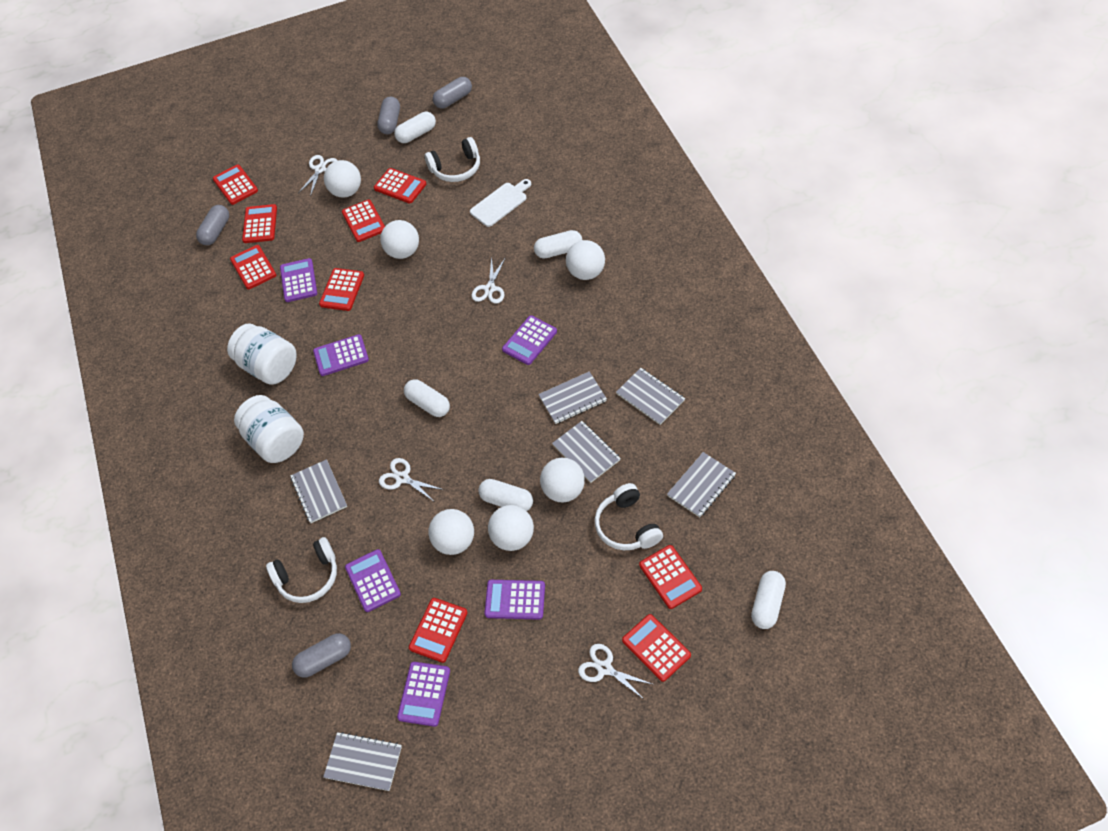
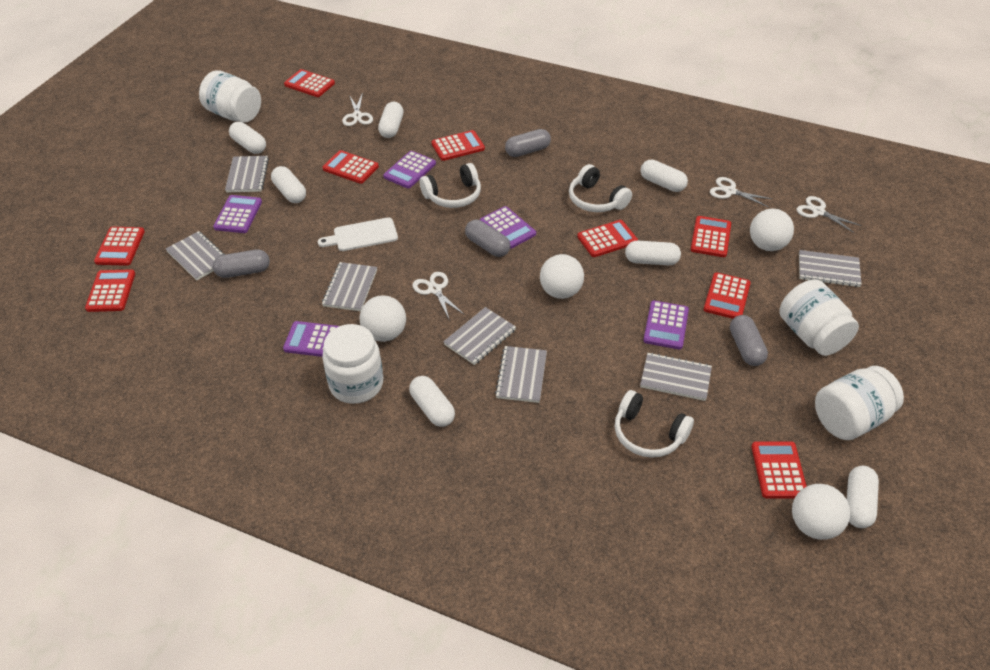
grey notebook: [290,459,347,523] [323,732,402,791] [538,371,607,424] [552,421,621,483] [616,368,685,425] [667,452,736,517] = 6 -> [166,231,225,281] [225,156,269,192] [322,262,377,311] [443,307,516,365] [495,346,547,403] [640,353,712,401] [799,250,862,287] = 7
purple calculator: [280,258,317,302] [313,334,369,376] [345,549,401,612] [397,662,450,727] [485,580,545,620] [502,315,557,365] = 6 -> [213,195,262,233] [283,321,339,357] [383,151,436,188] [480,206,536,249] [643,301,689,349] = 5
white ball: [324,160,361,198] [380,220,419,259] [428,509,474,555] [488,505,534,551] [540,458,585,502] [566,240,605,280] = 6 -> [360,295,406,342] [540,254,584,299] [750,209,794,251] [792,484,850,540] = 4
white capsule: [394,112,436,143] [404,379,450,417] [478,479,533,511] [534,230,582,259] [751,571,786,629] = 5 -> [229,122,266,154] [271,166,306,203] [378,102,403,138] [409,376,455,427] [625,241,681,265] [641,159,688,192] [847,466,879,528] = 7
white jar: [227,323,296,385] [234,395,304,463] = 2 -> [199,70,261,122] [322,324,383,404] [779,280,859,356] [815,366,904,440] = 4

